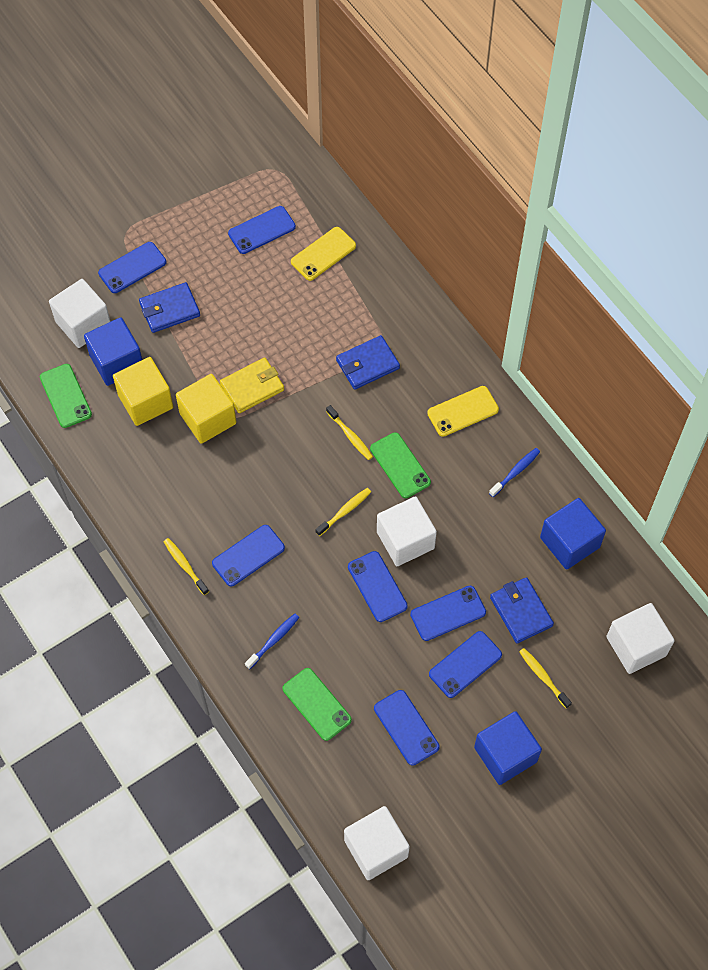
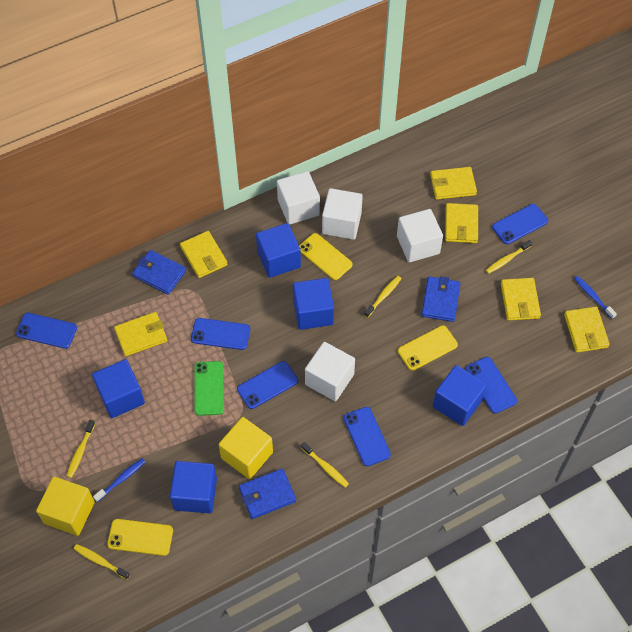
blue cube: [84,317,142,386] [474,711,542,785] [540,498,606,570] = 3 -> [92,359,145,418] [170,461,217,513] [256,223,301,278] [293,278,334,330] [433,365,487,426] = 5
blue phone: [98,242,166,293] [212,525,285,586] [228,206,296,254] [348,551,408,622] [374,690,440,766] [410,586,486,641] [429,631,502,698] = 7 -> [16,313,77,349] [191,318,250,350] [237,361,298,409] [343,407,391,466] [466,357,517,414] [492,204,548,244] = 6
green phone: [40,364,92,428] [282,668,352,741] [370,432,431,498] = 3 -> [194,361,224,416] = 1
yellow phone: [291,227,356,281] [427,386,499,437] = 2 -> [107,519,173,556] [299,233,353,280] [398,325,458,371] = 3
yellow toothbrush: [164,538,209,595] [315,488,371,536] [326,405,373,460] [519,648,572,708] = 4 -> [67,420,95,478] [74,544,130,579] [301,442,349,488] [364,276,402,318] [486,240,532,274] = 5
yellow wallet: [220,358,284,413] = 1 -> [114,312,167,356] [180,231,228,278] [430,167,477,200] [445,203,478,243] [501,278,541,321] [564,307,610,353] = 6

